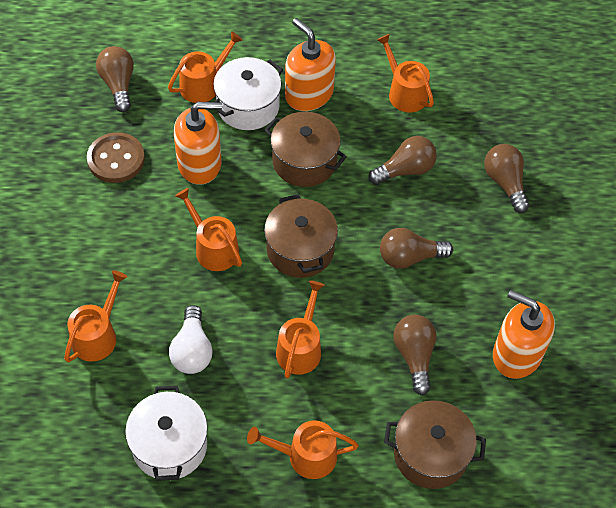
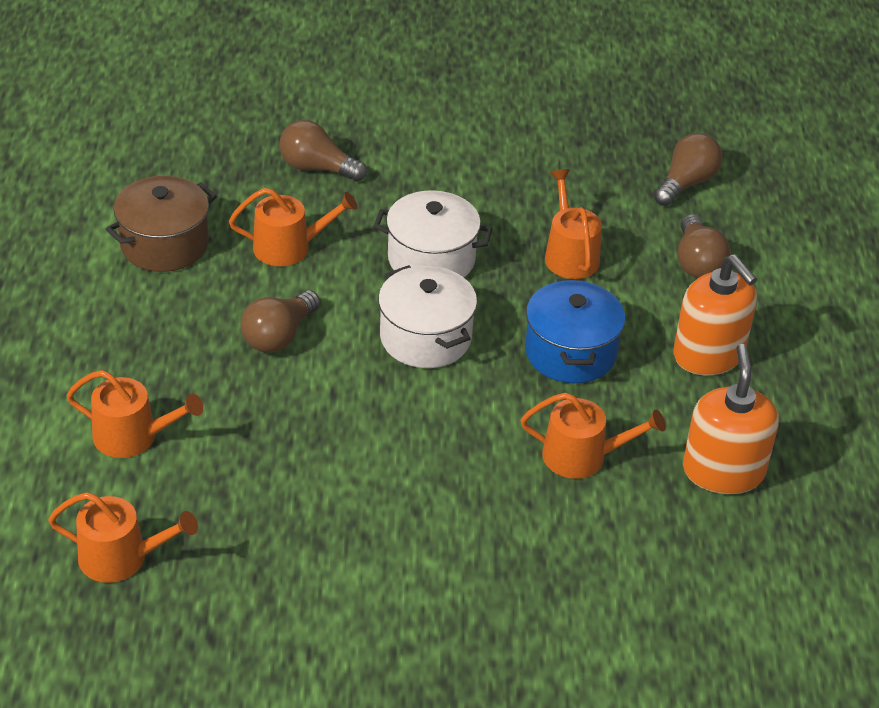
blue pot: none = 0 -> [525,279,625,383] = 1
brown button: [87,132,145,183] = 1 -> none = 0
brown light bulb: [96,46,134,112] [368,136,437,185] [380,228,453,269] [393,315,437,395] [484,144,529,213] = 5 -> [241,290,320,353] [279,120,367,182] [654,133,722,206] [678,214,731,279] = 4
brown pot: [264,194,338,278] [265,112,347,187] [384,400,486,489] = 3 -> [106,176,217,272] = 1
orange soap dispenser: [174,102,222,185] [285,18,336,111] [493,290,555,379] = 3 -> [674,254,757,375] [683,344,779,494] = 2
orange watering can: [64,270,128,362] [168,31,243,103] [175,188,242,271] [247,420,359,479] [276,280,325,379] [377,34,434,112] = 6 -> [48,492,198,583] [66,370,203,458] [229,188,358,266] [521,392,666,479] [545,169,602,279] = 5
white light bulb: [169,305,213,374] = 1 -> none = 0

